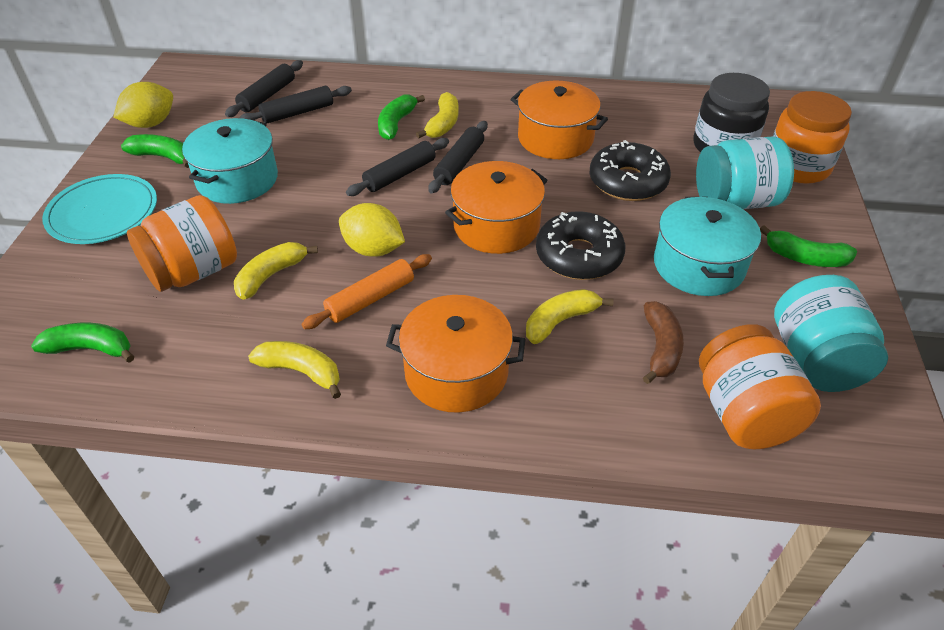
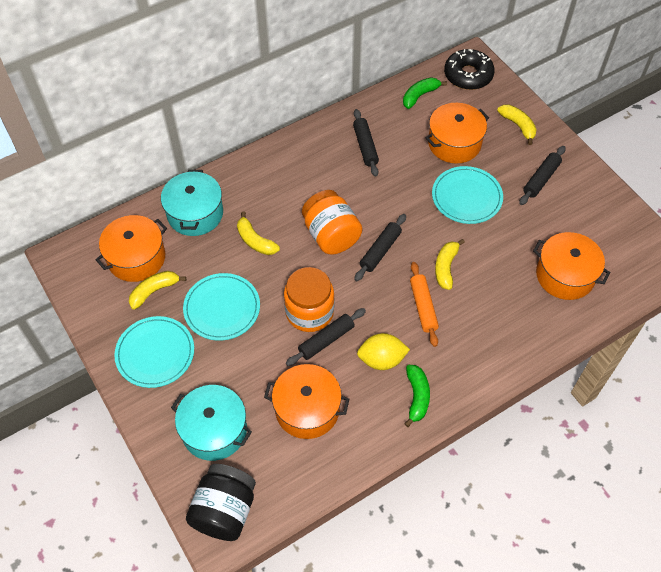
black donut: [536,211,625,280] [590,140,671,201] = 2 -> [444,49,495,90] = 1
brown banana: [643,301,684,384] = 1 -> none = 0
green banana: [31,323,134,363] [121,134,189,168] [378,95,425,140] [760,225,857,267] = 4 -> [403,77,447,109] [404,365,430,427] = 2
orange jar: [127,195,237,292] [699,324,821,449] [773,91,852,184] = 3 -> [284,267,334,332] [302,190,362,254] = 2
orange pot: [386,295,525,413] [445,161,548,254] [511,81,608,159] = 3 -> [95,215,167,282] [264,364,350,439] [425,103,489,164] [533,232,611,300] = 4
turquoise jar: [696,136,794,209] [774,275,888,392] = 2 -> none = 0
turquoise plate: [42,174,157,244] = 1 -> [114,316,194,388] [183,273,260,341] [432,166,503,224] = 3
yellow lemon: [113,82,173,128] [339,203,405,257] = 2 -> [357,333,410,370] = 1

